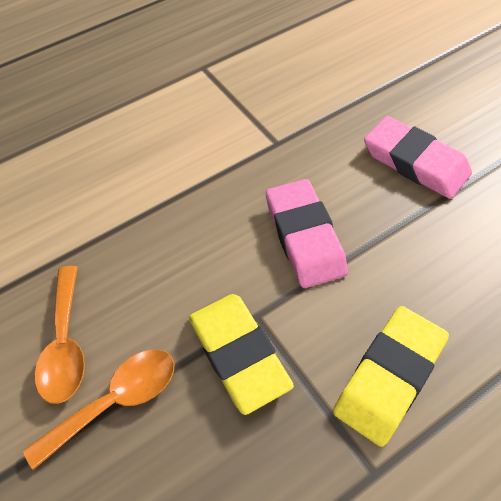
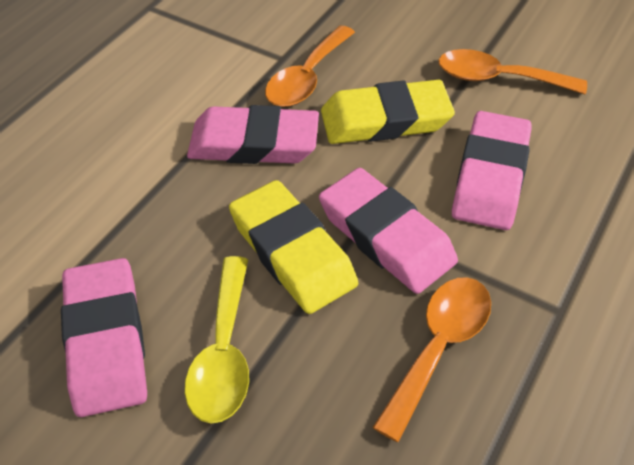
orange spoon: [23,349,175,470] [35,266,85,404] = 2 -> [265,25,355,107] [372,277,491,442] [438,49,587,94] = 3
pink eraser: [266,179,348,288] [364,116,472,199] = 2 -> [61,258,147,417] [187,105,319,164] [319,168,458,294] [452,111,532,230] = 4
yellow spoon: none = 0 -> [185,256,249,424] = 1

